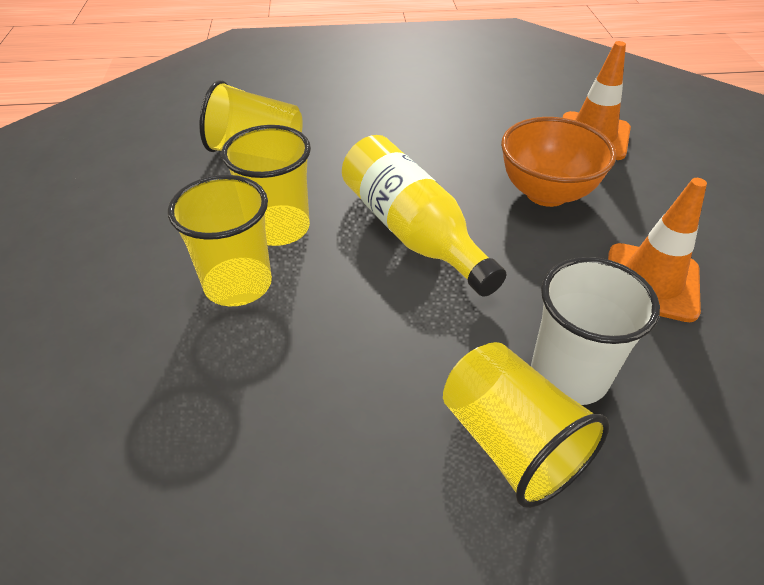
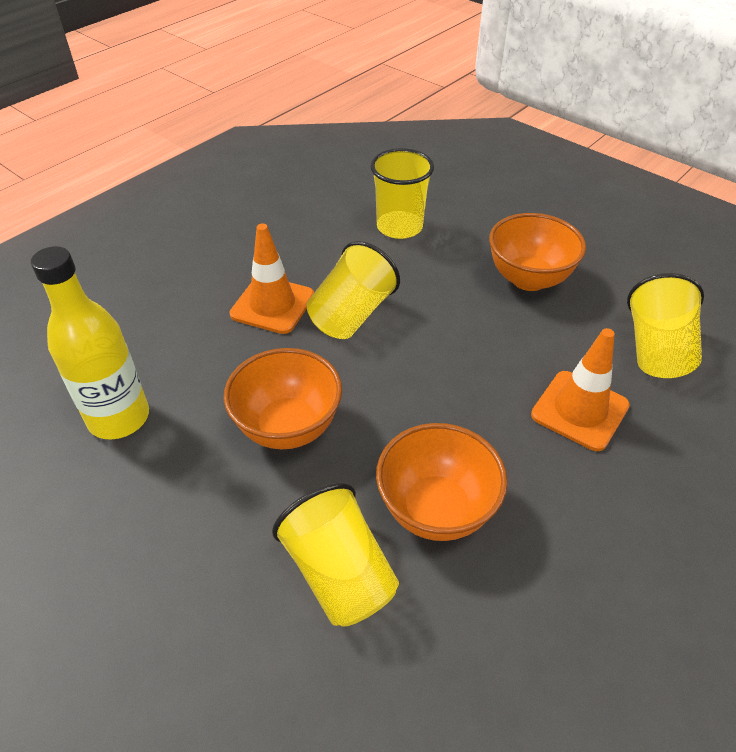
orange bowl: [501,117,616,207] = 1 -> [224,348,342,449] [376,423,507,541] [489,213,586,291] = 3
white cup: [531,257,660,405] = 1 -> none = 0

